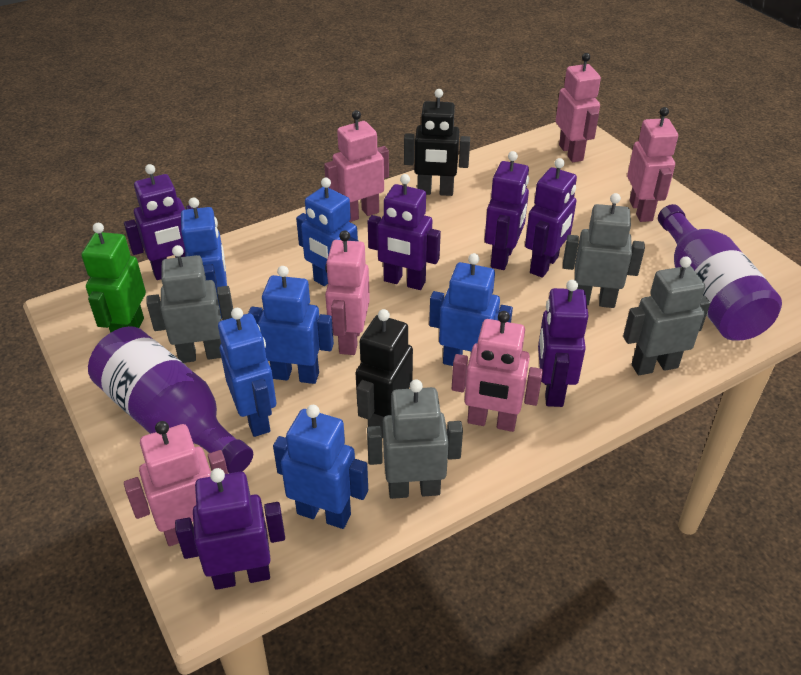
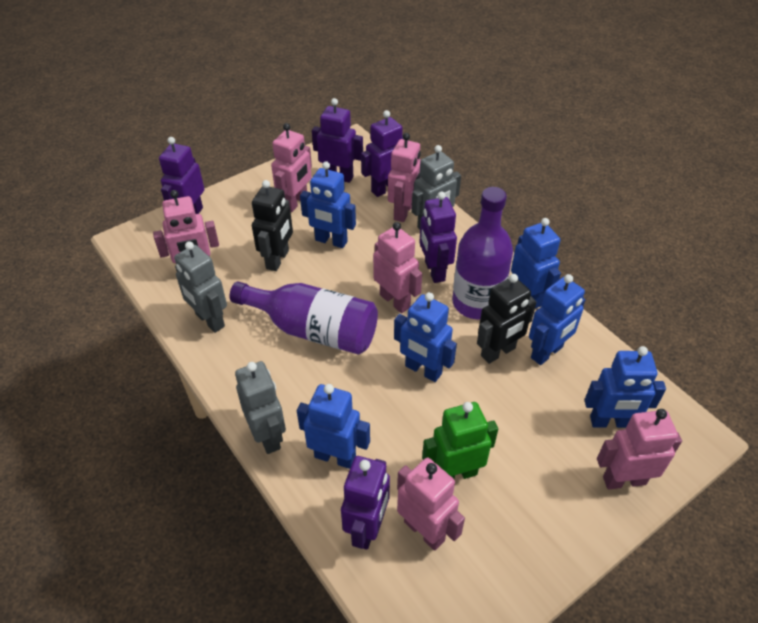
grey robot: [146,245,233,363] [367,379,463,499] [563,193,645,308] [623,256,710,375] = 4 -> [174,241,227,333] [235,361,286,454] [411,145,461,229] = 3
purple robot: [124,164,198,280] [175,468,285,590] [368,174,441,290] [485,151,529,270] [525,158,577,278] [538,280,589,407] = 6 -> [159,137,204,214] [312,98,363,183] [341,456,390,550] [361,110,403,197] [419,192,457,283] = 5

